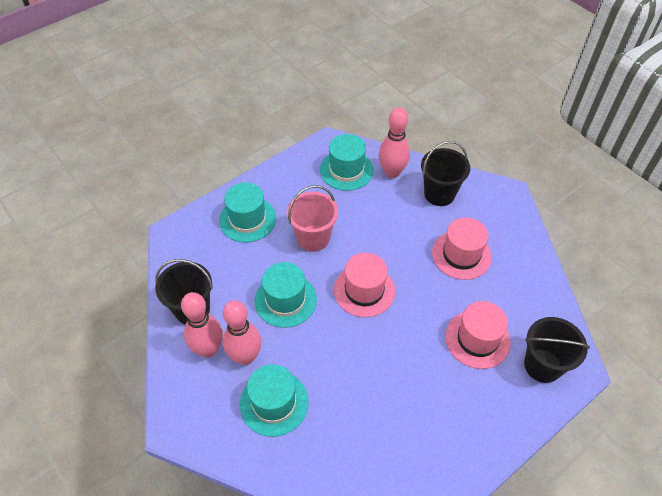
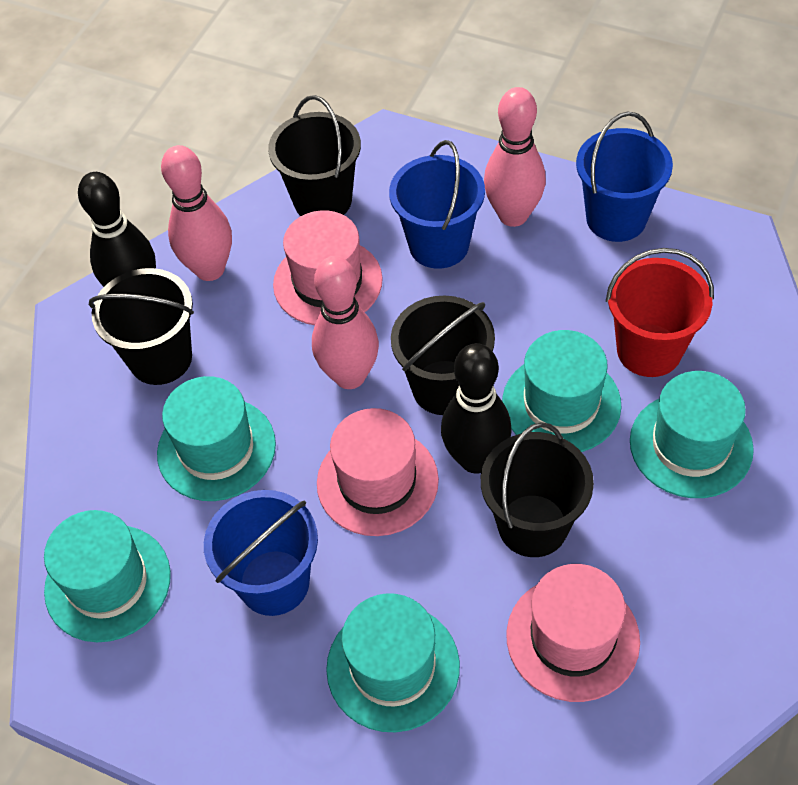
black bowling pin: none = 0 -> [78,172,156,287] [441,343,512,474] = 2
black bucket: [155,259,213,325] [421,141,470,206] [524,317,590,383] = 3 -> [89,268,194,385] [268,95,361,216] [391,296,495,415] [481,422,594,557] = 4
blue bucket: none = 0 -> [204,490,318,616] [389,140,485,269] [576,111,673,242] = 3
pink bucket: [287,185,338,252] = 1 -> none = 0
red bucket: none = 0 -> [606,248,714,377] = 1
turquoise hat: [219,183,276,242] [240,364,309,437] [255,262,317,328] [320,134,374,191] = 4 -> [44,510,171,642] [157,376,276,501] [326,593,460,732] [502,330,621,452] [630,371,754,498] = 5

